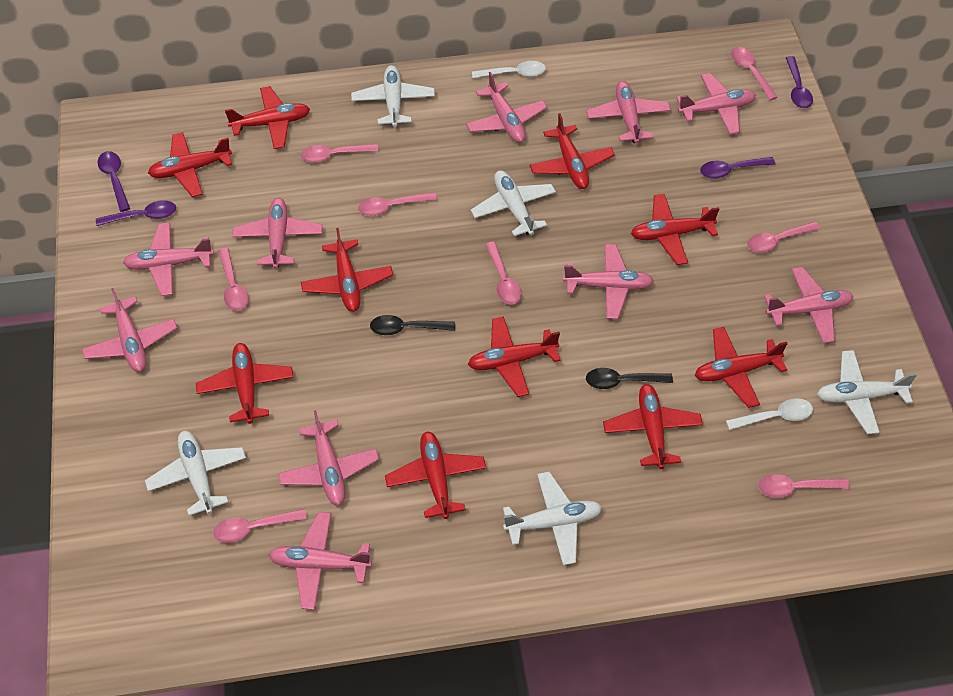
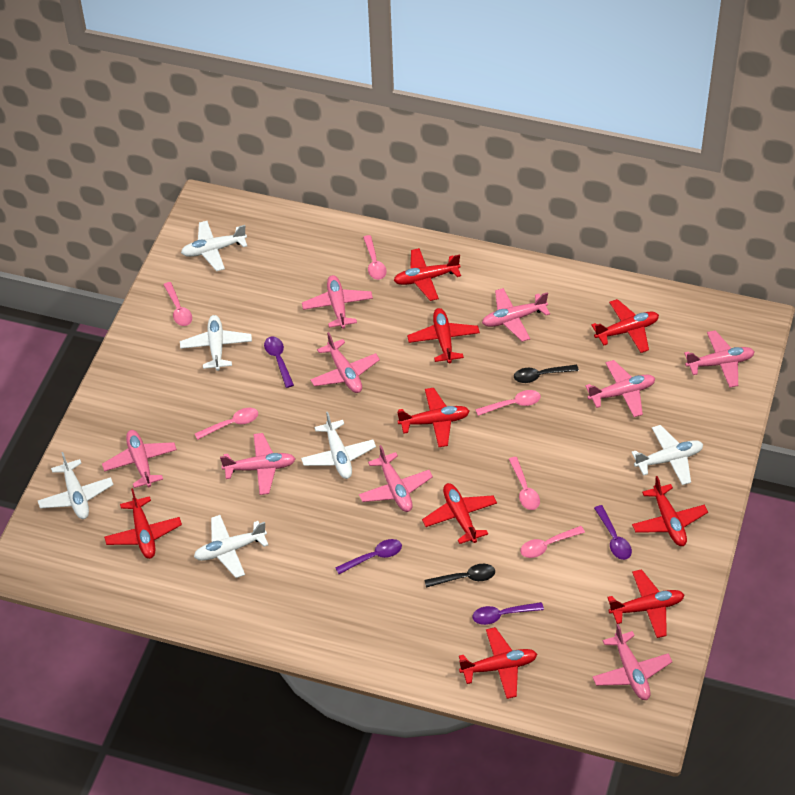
pink plane: [82,288,177,372] [123,223,214,296] [232,198,323,269] [269,512,372,610] [278,410,379,506] [466,72,547,143] [563,244,654,319] [586,81,671,144] [676,73,756,135] [764,267,854,344] = 10 -> [102,430,177,488] [220,433,296,495] [302,275,373,329] [310,332,380,393] [359,445,433,512] [482,288,550,342] [585,360,655,417] [592,624,672,700] [684,330,755,388] = 9
pink spoon: [213,509,307,543] [218,248,249,311] [301,144,379,163] [358,192,437,216] [485,242,522,305] [731,47,777,100] [747,222,820,253] [758,474,849,498] = 8 -> [163,282,192,326] [195,408,258,440] [363,235,387,280] [475,390,541,416] [509,457,540,510] [520,526,585,558] = 6
red plane: [148,132,232,197] [196,343,294,424] [225,86,310,149] [301,228,393,312] [385,431,486,519] [468,316,560,397] [529,113,615,189] [603,384,703,469] [631,194,719,265] [695,327,788,408] = 10 -> [104,488,182,559] [394,248,461,301] [397,388,470,447] [407,308,480,363] [422,483,497,544] [459,627,537,699] [591,299,659,353] [607,569,684,638] [632,476,708,546] = 9
white plane: [145,431,246,516] [351,65,435,127] [471,170,556,236] [503,471,602,566] [817,350,917,434] = 5 -> [38,452,113,519] [180,315,252,371] [181,221,247,271] [194,515,268,578] [301,412,376,479] [632,425,703,485] = 6
white spoon: [472,61,546,78] [726,398,813,430] = 2 -> none = 0

